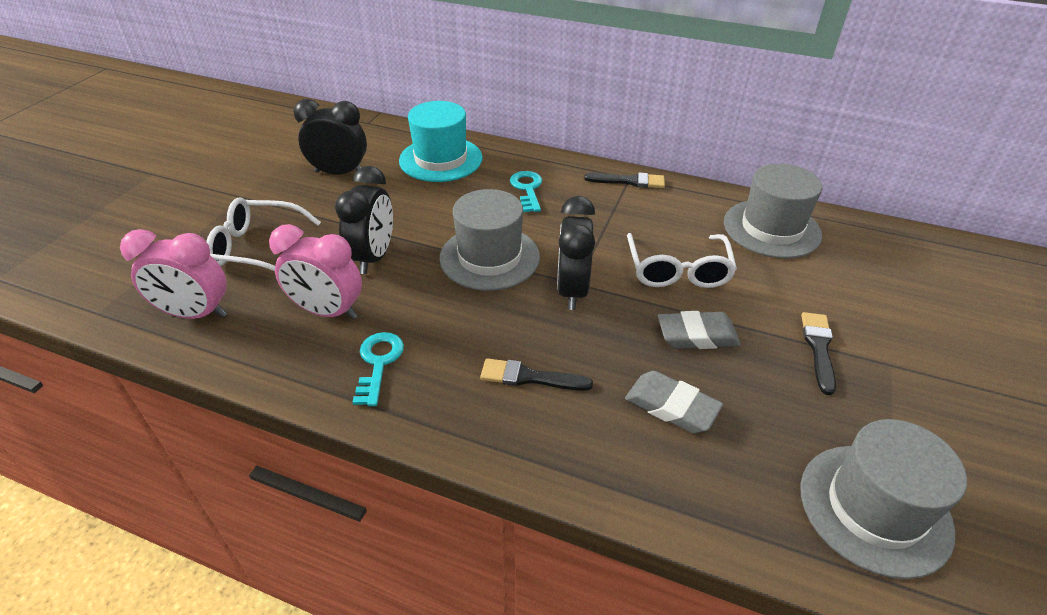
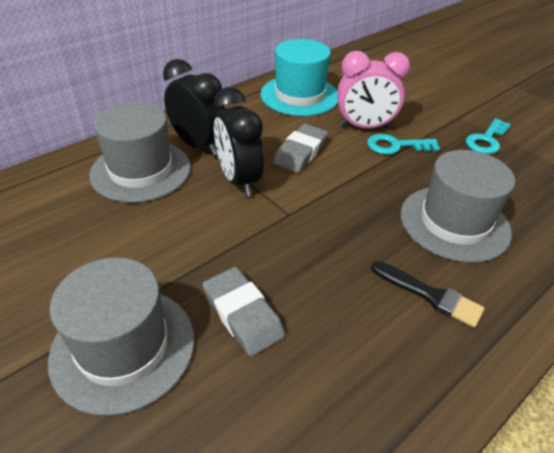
black brush: [480,358,593,391] [584,172,665,188] [801,312,836,395] = 3 -> [371,261,484,328] = 1
black clock: [293,99,367,175] [335,166,393,274] [557,196,595,310] = 3 -> [163,59,225,156] [213,87,264,197] = 2
pink clock: [120,229,227,319] [269,224,362,320] = 2 -> [337,51,410,129] = 1
white glasses: [206,197,321,271] [627,233,737,288] = 2 -> none = 0

